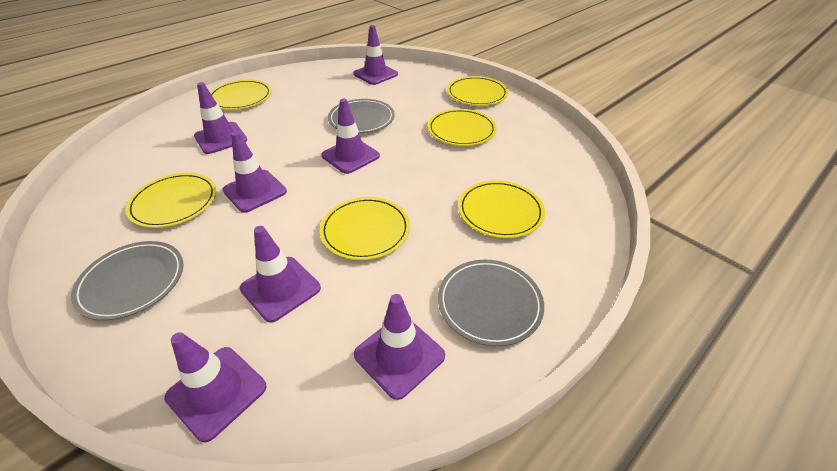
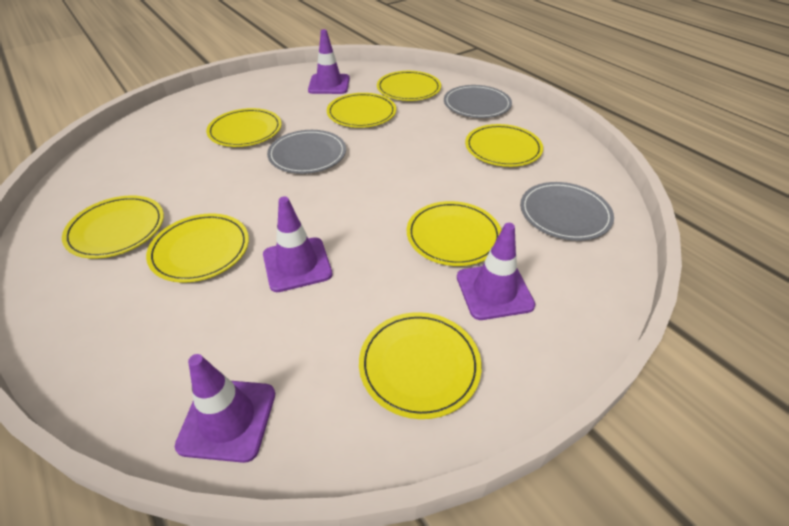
purple traffic cone: [164,332,266,443] [194,82,247,154] [222,131,287,213] [240,226,321,323] [321,99,380,174] [353,25,398,85] [354,294,445,400] = 7 -> [175,354,275,463] [263,196,332,292] [308,29,350,94] [457,223,535,320] = 4
yellow plate: [125,173,216,228] [210,80,272,110] [320,197,410,260] [428,109,497,146] [447,76,508,106] [458,180,545,238] = 6 -> [62,195,164,259] [146,214,249,283] [206,108,282,147] [327,93,396,128] [359,312,482,419] [377,71,441,101] [407,201,501,266] [465,124,543,167] = 8

